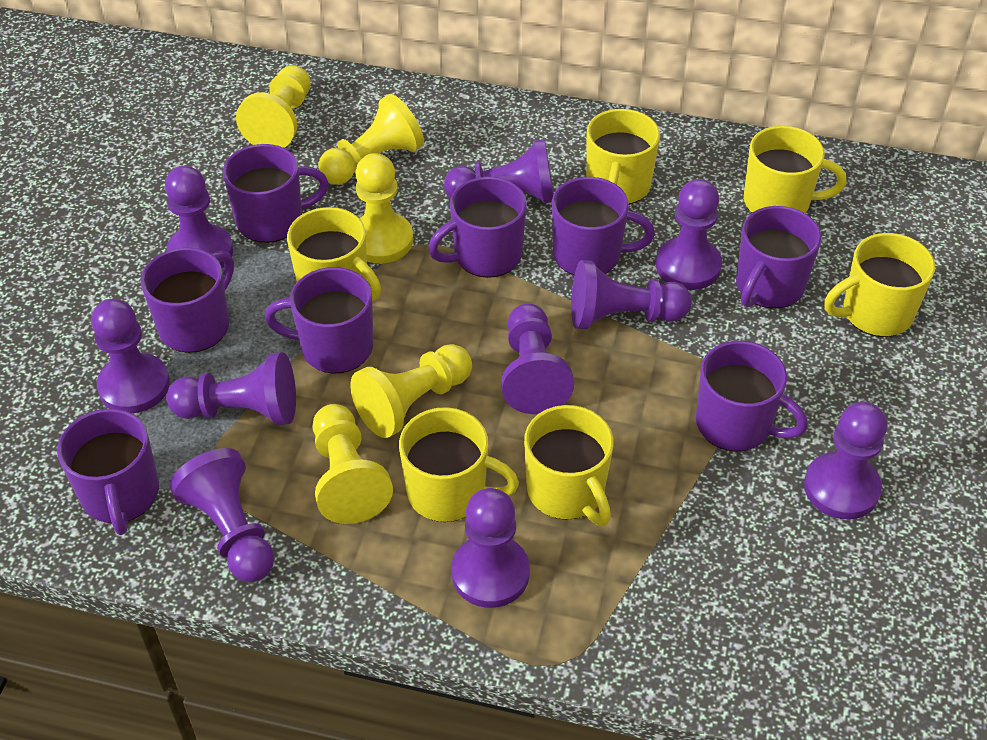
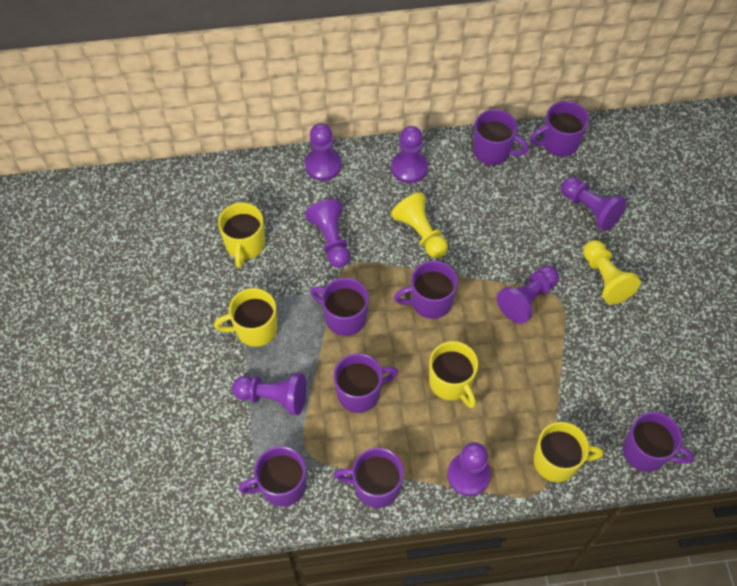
purple pawn: [91,299,170,413] [165,166,233,268] [166,352,296,425] [169,448,274,582] [444,139,554,203] [452,488,530,608] [501,304,574,414] [571,260,692,329] [656,179,722,290] [804,402,887,519] = 10 -> [232,373,306,415] [305,123,341,181] [305,199,350,268] [391,126,428,183] [447,442,491,496] [497,266,559,324] [561,177,627,231] = 7
yellow mug: [287,207,381,301] [399,407,519,522] [524,405,613,526] [586,109,660,205] [744,126,847,213] [824,233,935,337] = 6 -> [214,288,278,347] [218,202,265,268] [429,341,478,408] [534,422,604,482] = 4
yellow pawn: [236,65,311,148] [312,404,393,524] [318,94,424,185] [350,344,472,438] [355,153,413,263] = 5 -> [391,192,448,258] [583,240,641,304] = 2

